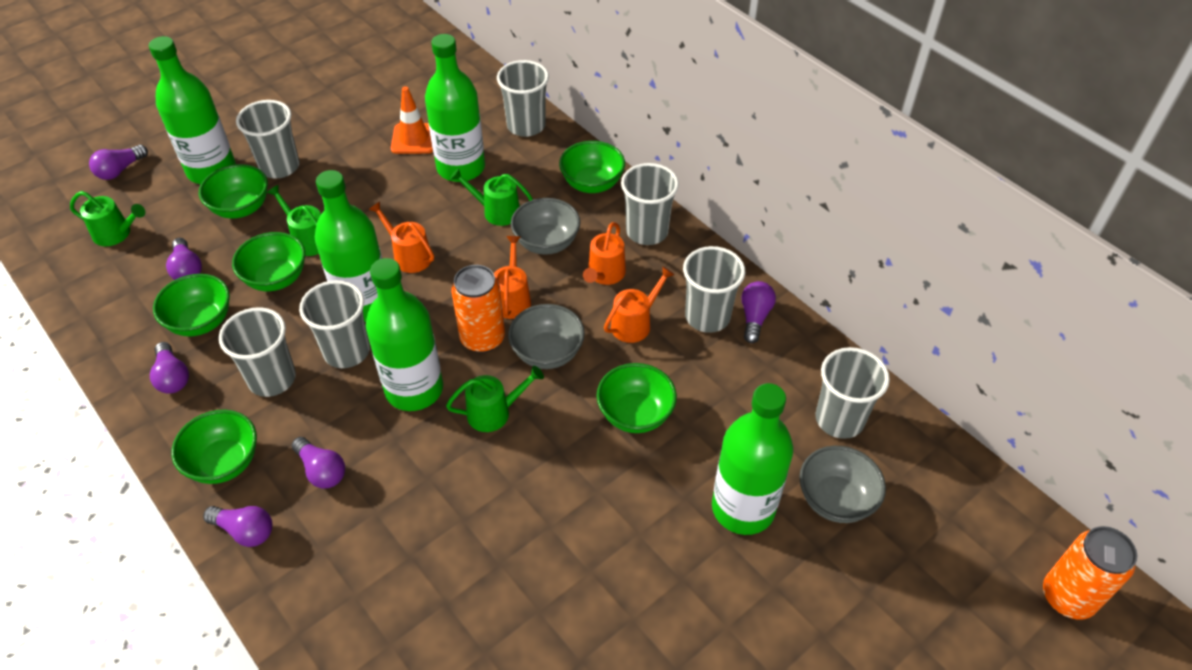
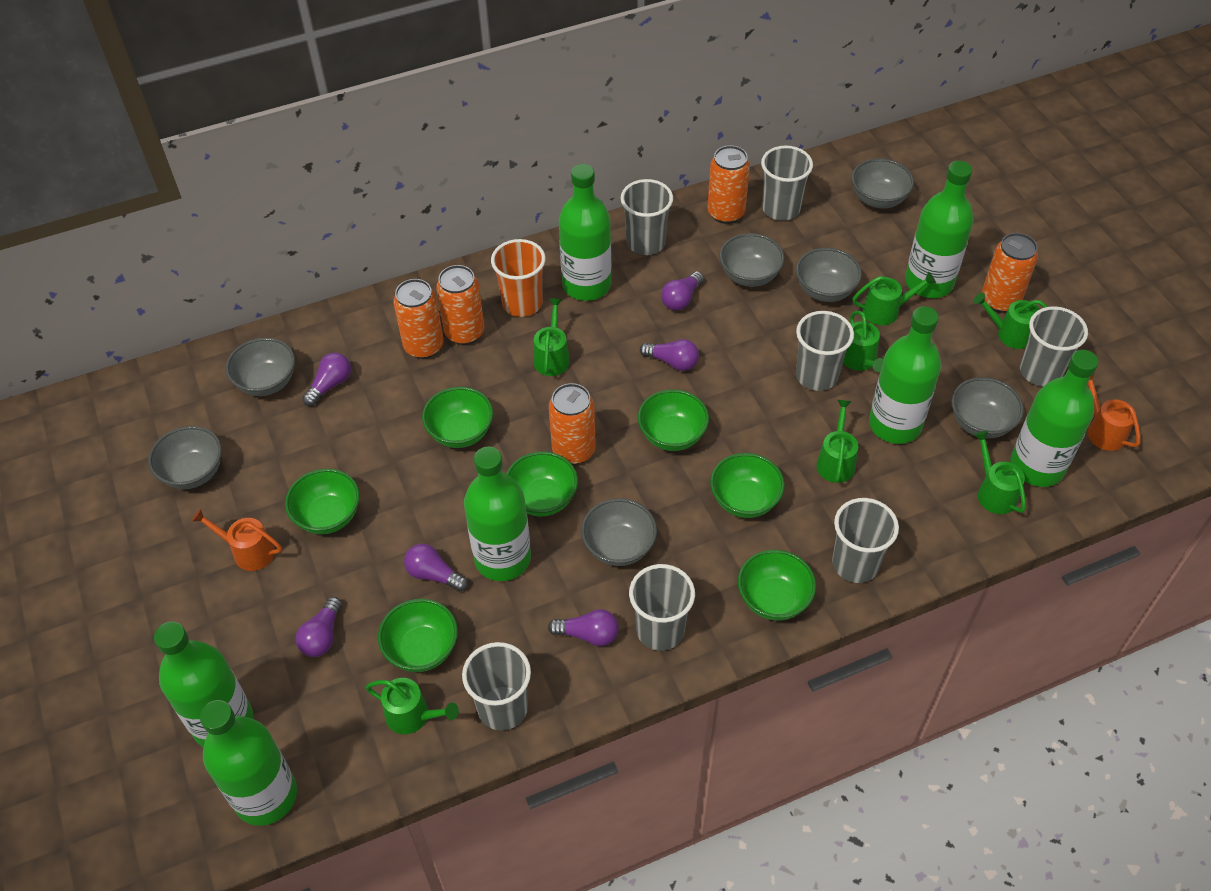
green bottle: [149,36,236,184] [315,170,382,322] [366,258,443,411] [425,34,485,182] [712,383,793,535] = 5 -> [154,621,253,747] [200,700,297,826] [464,447,531,581] [559,164,611,301] [869,306,941,444] [905,161,974,298] [1010,350,1099,487] = 7
green bowl: [153,274,230,337] [171,410,257,484] [199,164,268,218] [232,232,305,291] [559,141,625,193] [597,363,677,433] = 6 -> [285,469,360,534] [378,599,458,672] [422,387,493,448] [506,451,578,516] [638,389,709,451] [710,453,785,518] [738,550,816,620] = 7
green watering can: [70,191,145,246] [267,185,321,256] [446,366,544,432] [450,168,533,226] = 4 -> [365,678,459,734] [534,298,570,376] [816,400,858,483] [843,311,884,372] [852,272,936,325] [973,293,1048,349] [974,431,1026,514] = 7
grey bowl: [508,304,585,369] [511,198,580,255] [799,446,886,523] = 3 -> [148,426,222,489] [226,338,295,396] [581,498,657,566] [719,233,785,287] [796,248,862,302] [852,158,914,208] [952,377,1024,439] = 7
orange can: [451,265,505,353] [1043,526,1137,620] = 2 -> [393,279,444,359] [436,265,484,345] [549,383,596,465] [707,145,750,224] [981,233,1038,313] = 5
orange cup: none = 0 -> [491,239,546,317] = 1
orange traffic cone: [391,86,433,154] = 1 -> none = 0
orange watering can: [368,201,434,273] [494,236,531,319] [583,222,626,285] [604,266,675,343] = 4 -> [191,508,282,571] [1087,373,1141,451] = 2

